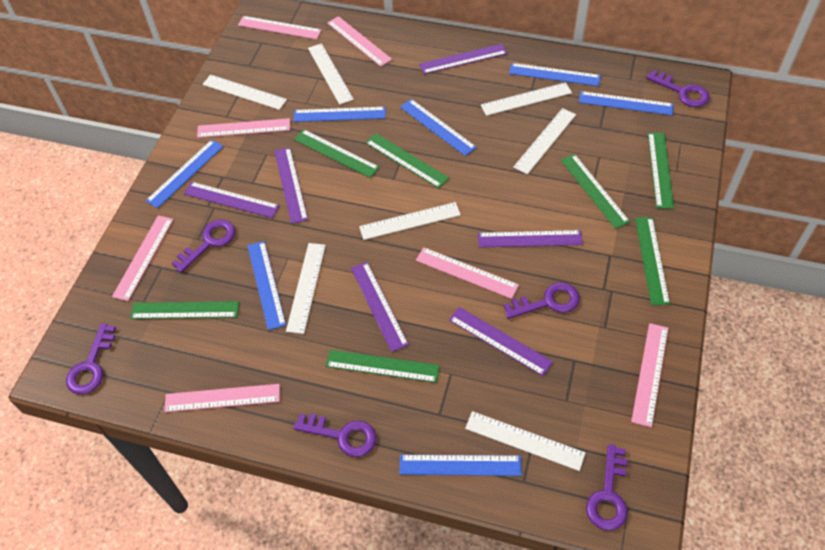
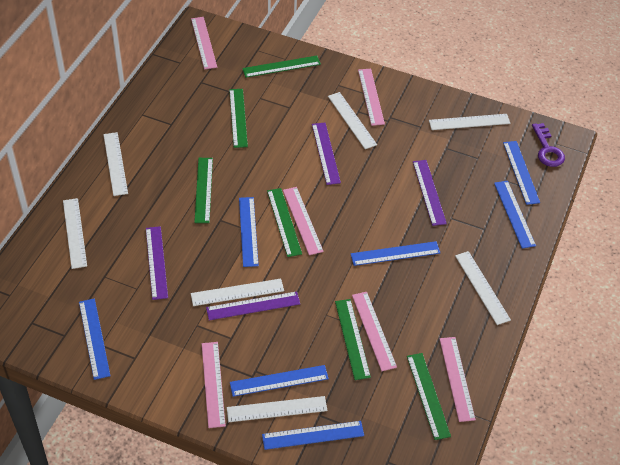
green ruler: [130,301,239,319] [294,129,380,178] [326,350,440,383] [365,133,449,188] [561,154,630,229] [635,217,670,305] [648,133,674,209] = 7 -> [194,158,213,223] [229,89,248,148] [242,56,321,78] [267,188,302,257] [335,299,371,380] [407,353,451,440] = 6
pink ruler: [112,215,174,301] [164,384,280,412] [197,118,290,138] [238,16,322,40] [327,16,392,67] [416,247,519,299] [631,323,668,427] = 7 -> [191,17,217,70] [202,342,226,428] [283,187,324,255] [352,292,397,371] [358,69,385,126] [440,337,476,422] = 6
purple key: [66,323,116,394] [172,220,235,273] [293,413,376,457] [504,282,580,319] [586,444,628,530] [646,70,710,107] = 6 -> [532,123,565,167] = 1
purple ruler: [184,182,279,218] [274,147,308,224] [351,262,409,352] [419,44,507,74] [449,307,553,376] [478,230,583,248] = 6 -> [146,226,168,300] [206,291,300,320] [312,123,341,185] [413,160,447,226] = 4

